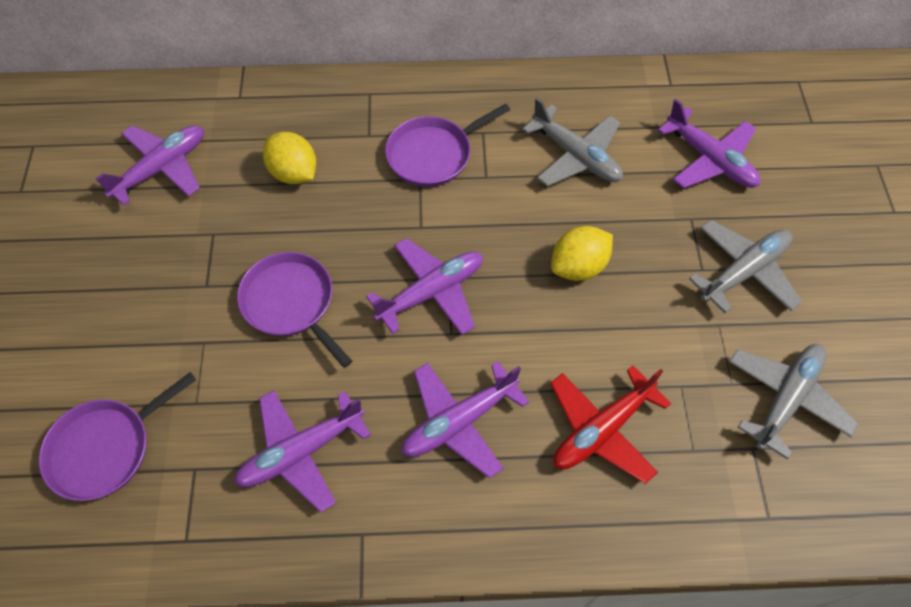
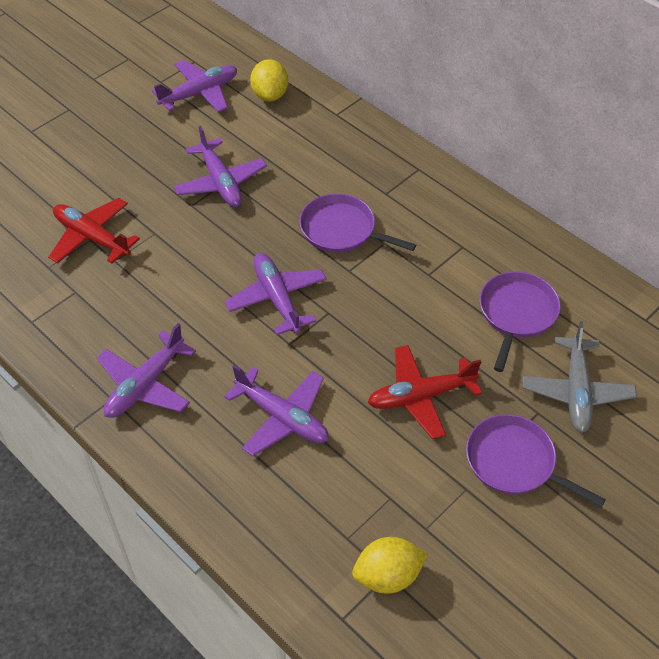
grey plane: [522,98,623,187] [689,220,802,313] [729,344,859,459] = 3 -> [523,321,637,433] = 1
red plane: [550,366,671,484] = 1 -> [48,198,140,264] [368,345,482,439] = 2

